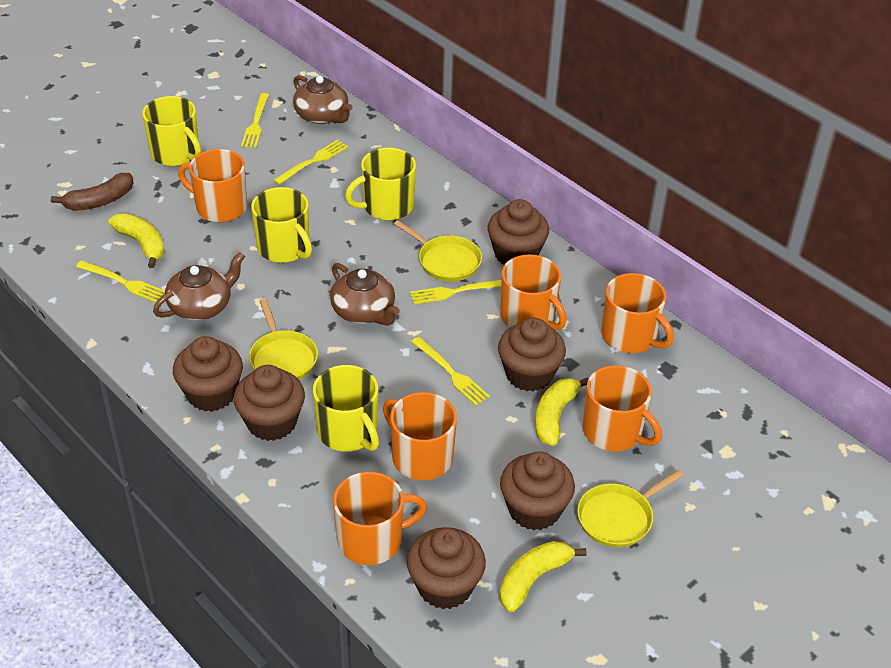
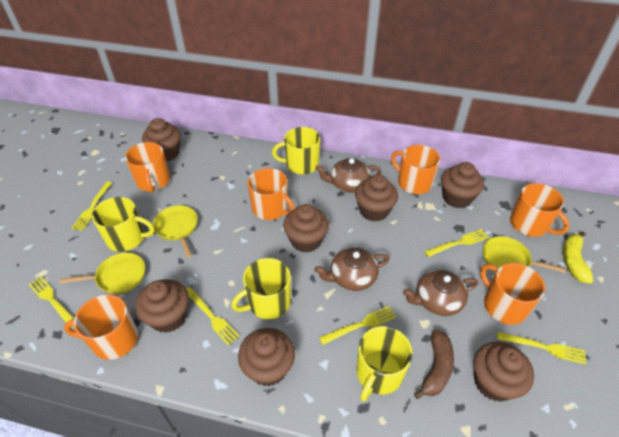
brown cupcake: [173,336,243,412] [234,365,305,441] [407,527,486,609] [487,199,549,265] [498,317,566,392] [500,452,575,530] = 6 -> [135,279,189,333] [142,118,181,161] [238,328,295,386] [283,204,329,253] [355,175,398,222] [441,162,484,208] [473,342,534,402] = 7
yellow banana: [108,213,165,268] [500,541,586,612] [535,377,589,446] = 3 -> [563,232,594,284] = 1
yellow fork: [76,260,165,303] [241,93,269,148] [273,140,348,185] [410,280,501,304] [411,336,490,406] = 5 -> [29,276,74,328] [71,181,112,231] [186,287,240,346] [319,306,396,345] [424,229,489,257] [497,332,586,364] = 6

